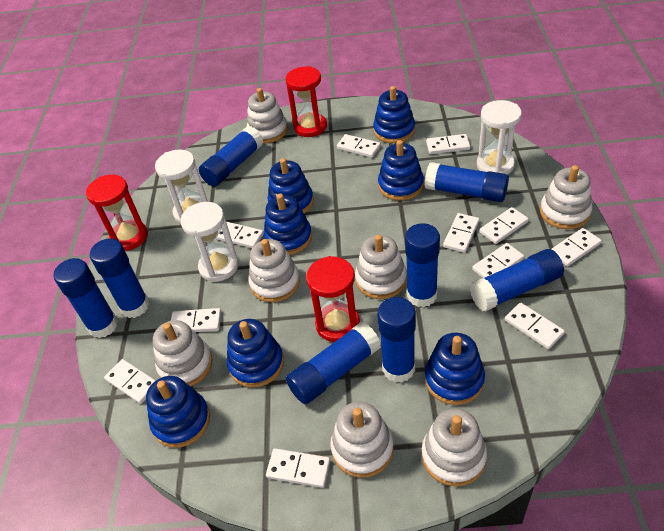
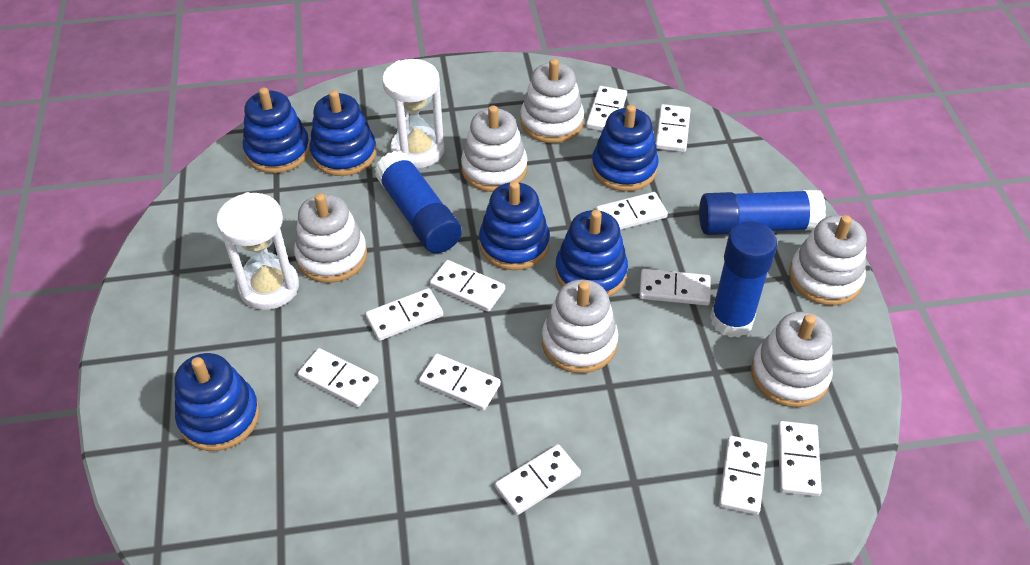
blue glue stick: [54,258,118,338] [90,239,149,318] [199,126,263,186] [286,322,381,404] [377,297,416,383] [405,223,440,307] [425,162,509,202] [470,249,564,312] = 8 -> [374,151,462,253] [699,190,826,235] [710,221,777,338] = 3
blue stacking toy: [146,376,210,448] [227,319,284,388] [264,194,312,255] [267,158,314,214] [373,86,415,143] [378,140,424,201] [425,333,485,405] = 7 -> [174,353,260,451] [243,87,310,173] [309,90,377,176] [479,181,550,270] [555,210,628,297] [591,105,659,191] = 6
red hourglass: [86,175,148,251] [285,66,327,137] [306,256,360,342] = 3 -> none = 0
white hourglass: [155,150,208,224] [181,202,239,282] [477,100,522,175] = 3 -> [216,192,299,310] [382,59,444,168] = 2
white stacking toy: [153,320,213,386] [247,88,288,143] [248,239,300,303] [330,402,394,478] [355,234,407,299] [422,409,487,487] [540,165,592,230] = 7 -> [294,193,367,283] [461,105,528,192] [520,59,584,143] [542,279,619,373] [751,312,833,407] [789,215,867,306] = 6

